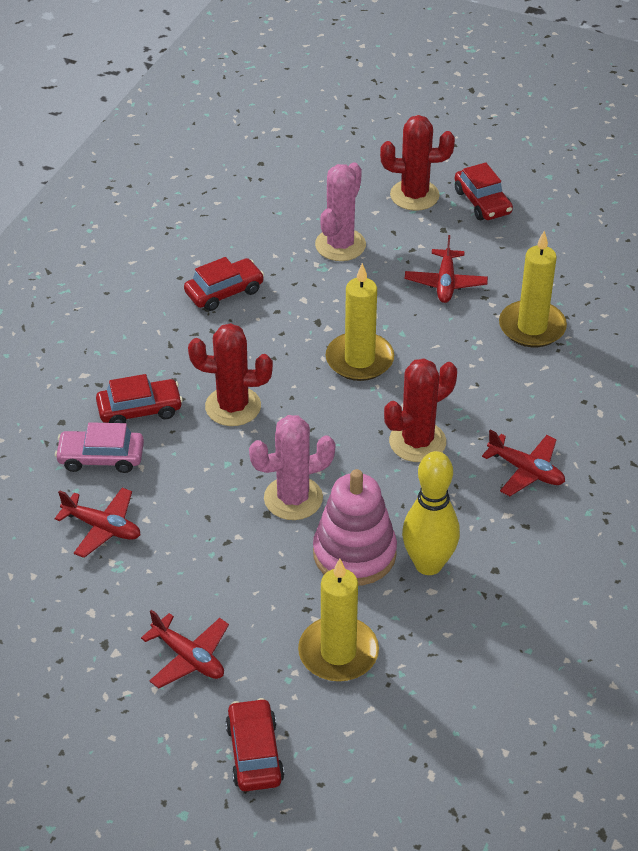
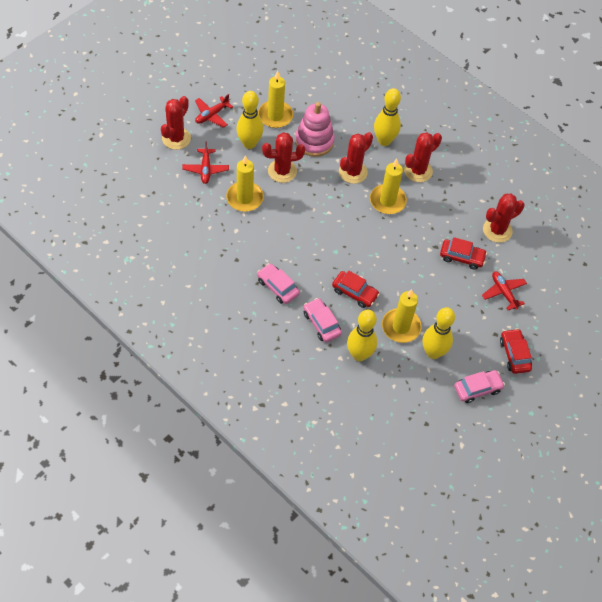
pink cactus: [249,415,335,520] [315,162,366,261] = 2 -> none = 0
pink car: [55,422,144,473] = 1 -> [257,263,300,304] [303,298,342,342] [454,370,505,403] = 3
red cactus: [188,323,273,426] [380,115,455,211] [384,358,457,462] = 3 -> [161,96,191,150] [262,132,305,183] [339,132,373,184] [404,132,442,182] [483,193,524,243] = 5
red car: [96,374,183,423] [184,257,264,311] [225,698,284,791] [455,162,513,220] = 4 -> [332,271,380,308] [440,237,487,270] [500,328,532,374] = 3
red plane: [54,488,141,558] [141,610,229,688] [405,235,488,303] [482,429,565,496] = 4 -> [182,141,229,184] [195,94,233,128] [482,271,527,310] = 3
yellow bowling pin: [402,451,460,575] = 1 -> [237,91,263,149] [347,310,377,361] [374,88,401,146] [423,307,455,359] = 4
yellow candle: [298,558,379,682] [326,263,394,381] [499,231,567,347] = 3 -> [226,155,264,212] [258,71,293,128] [370,159,407,214] [382,289,422,343] = 4

